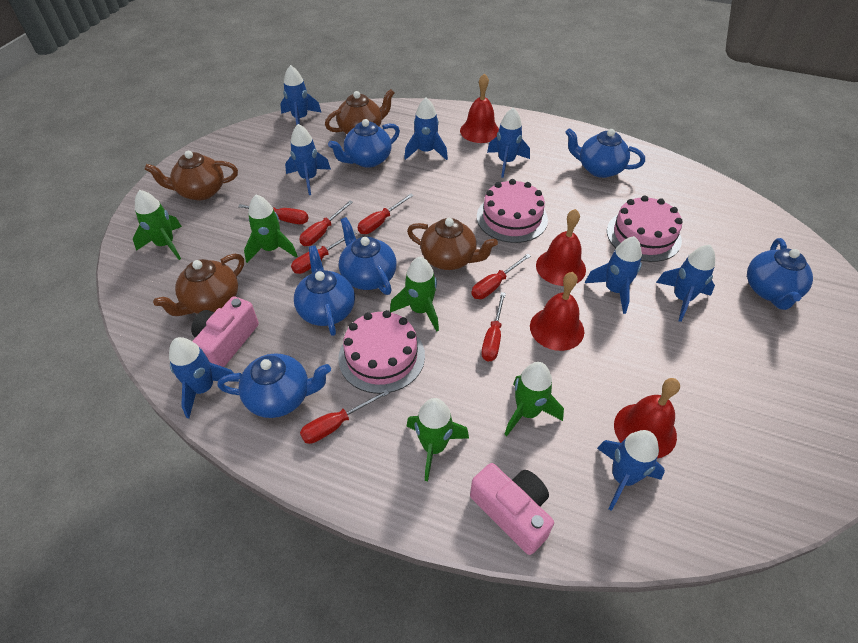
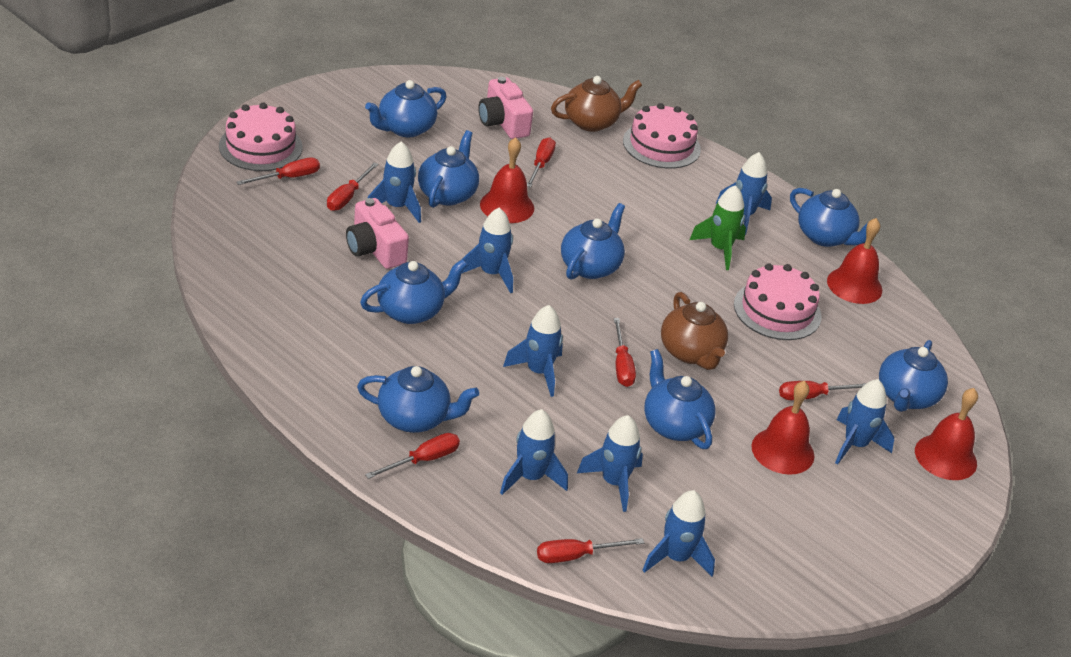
blue teapot: [218,353,331,418] [294,246,355,336] [328,119,400,168] [339,217,397,295] [565,128,645,178] [747,238,813,310] = 6 -> [357,366,479,433] [360,259,468,324] [365,80,446,137] [418,130,479,208] [561,203,625,280] [644,349,715,449] [790,188,867,247] [879,340,948,412] = 8
brown teapot: [145,151,238,200] [153,254,244,316] [325,89,394,134] [407,218,498,270] = 4 -> [551,76,642,132] [661,292,728,370] = 2
green rocket: [133,190,182,260] [244,195,297,263] [390,257,439,331] [407,398,469,481] [504,362,564,436] = 5 -> [690,185,746,270] = 1

